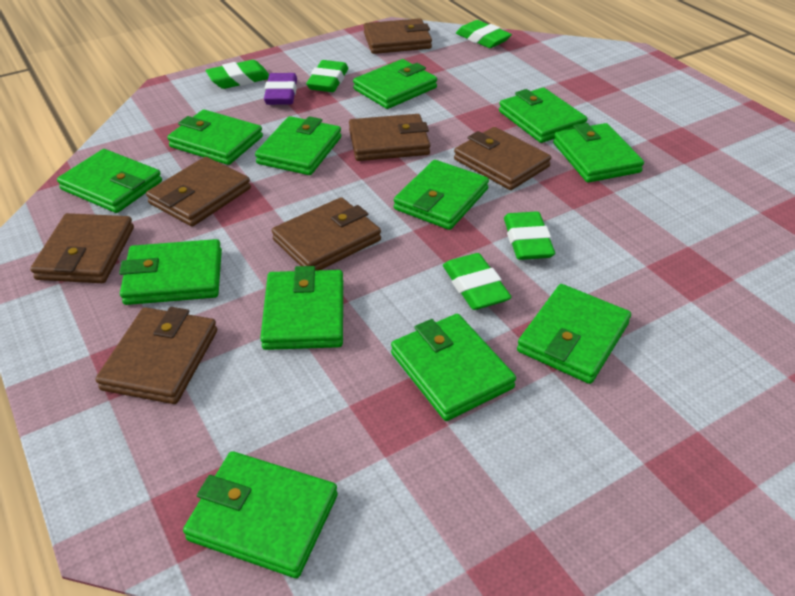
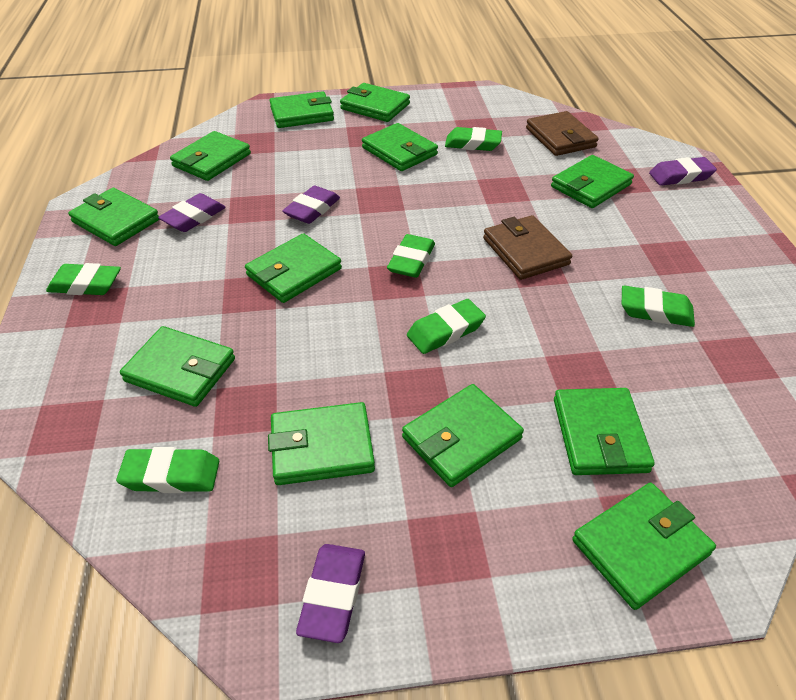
brown wallet: [30,213,134,283] [96,307,217,404] [146,157,251,227] [272,197,381,270] [349,114,430,161] [363,18,432,54] [454,127,551,190] = 7 -> [483,215,572,280] [526,111,599,156] = 2
green eraser: [206,60,269,89] [306,60,348,92] [443,253,512,310] [456,20,512,48] [504,211,555,260] = 5 -> [46,263,121,295] [116,447,219,493] [387,234,435,278] [407,299,486,354] [445,127,502,151] [622,286,695,327] = 6
purple eraser: [264,73,297,105] = 1 -> [158,193,226,232] [282,186,340,224] [296,544,365,643] [649,157,717,186] = 4

